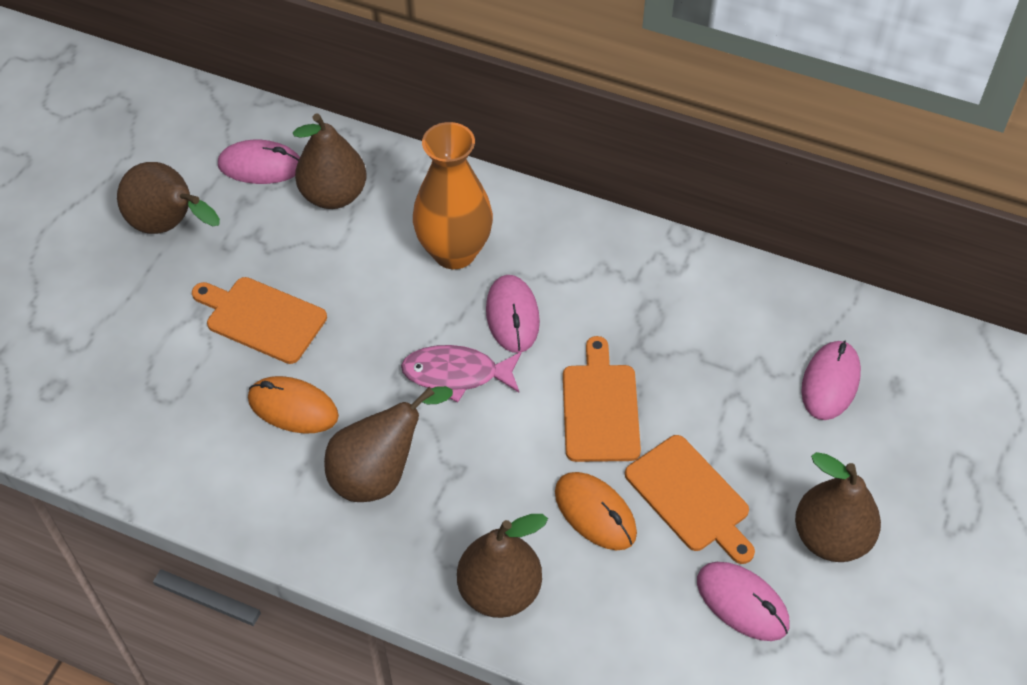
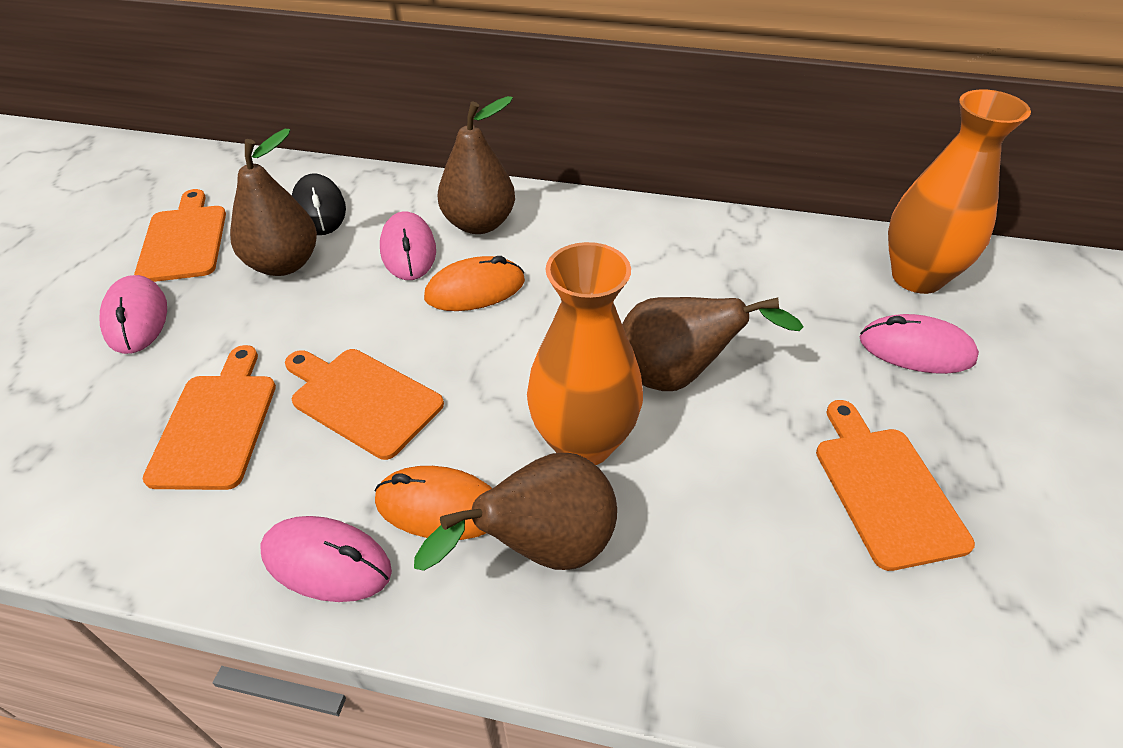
black mouse: none = 0 -> [292,173,346,235] = 1
brown pear: [117,162,220,234] [293,113,367,209] [324,386,453,502] [457,514,548,618] [795,452,881,562] = 5 -> [230,129,317,276] [414,453,617,571] [438,96,515,234] [622,297,804,391] = 4
orange cutting board: [192,277,327,364] [563,336,641,462] [625,435,755,564] = 3 -> [134,189,226,282] [142,345,276,490] [285,349,444,460] [816,400,975,571] = 4
orange vase: [413,122,493,269] = 1 -> [527,242,643,465] [888,90,1031,294] = 2
pink fish: [401,345,522,403] = 1 -> none = 0

